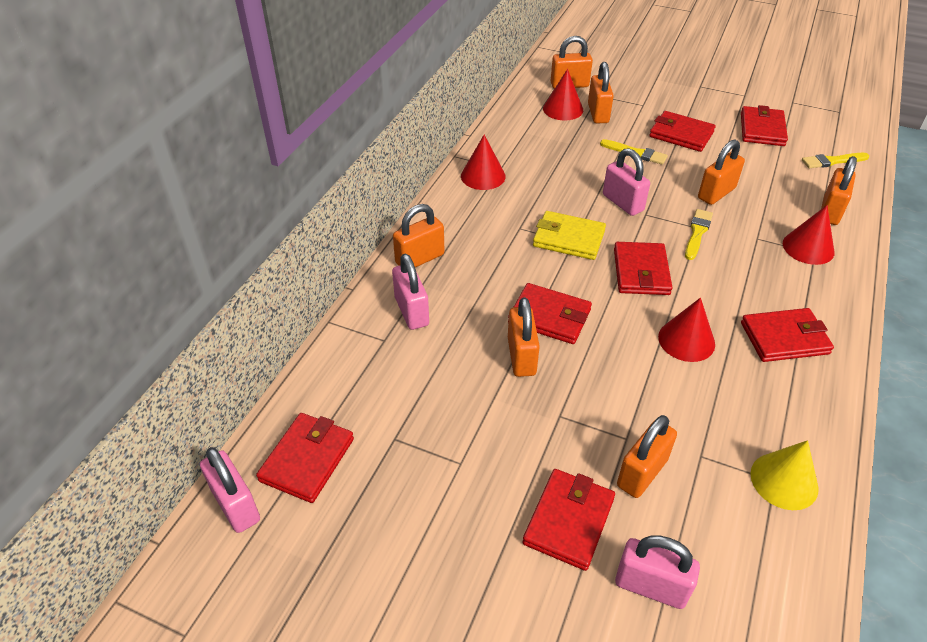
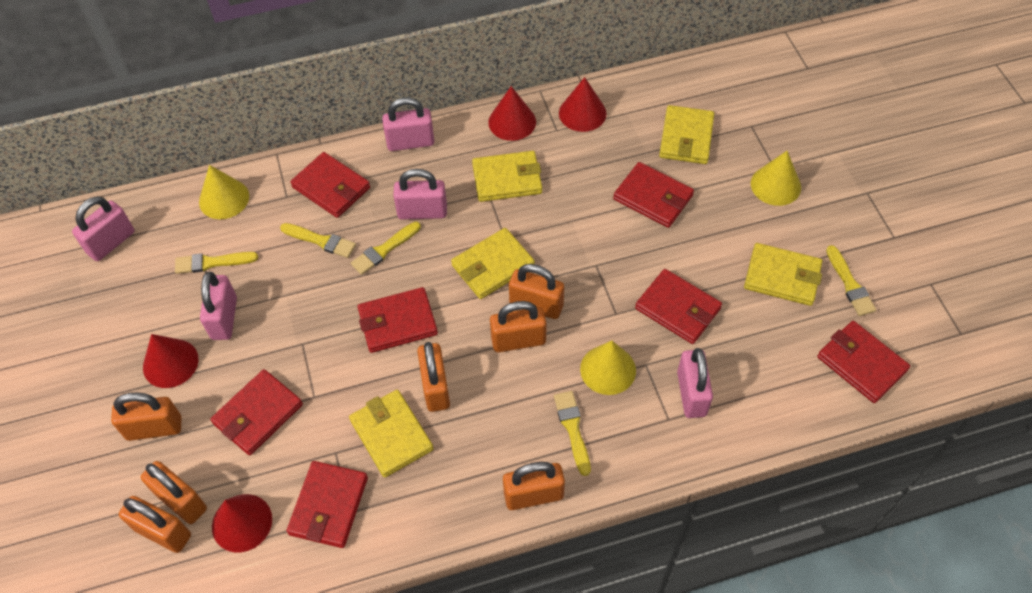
pink padlock: [200,447,260,533] [392,254,429,330] [603,148,650,216] [615,535,700,609] = 4 -> [72,196,135,261] [200,272,237,340] [382,97,434,151] [393,169,447,220] [677,348,713,418] = 5
yellow brush: [600,139,668,165] [685,209,713,260] [802,153,869,168] = 3 -> [175,252,258,274] [280,223,356,258] [351,222,421,275] [554,391,591,476] [826,245,876,316] = 5
yellow cone: [750,440,819,510] = 1 -> [199,165,249,219] [580,341,636,395] [751,151,801,206] = 3
yellow wallet: [533,211,606,260] = 1 -> [349,390,434,478] [451,228,535,299] [472,151,542,202] [659,105,714,164] [744,243,823,306] = 5

